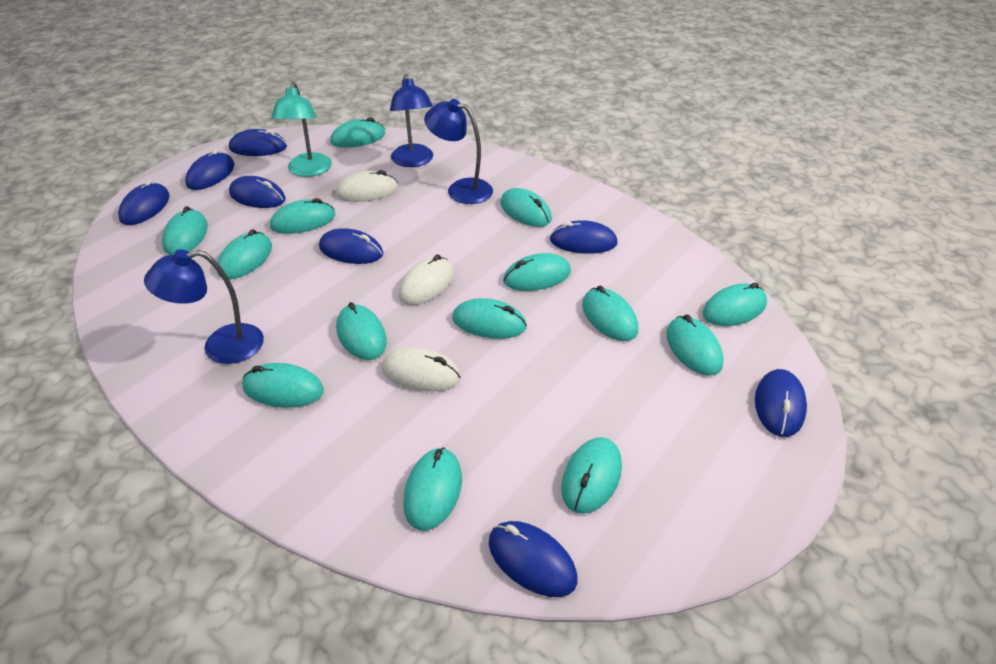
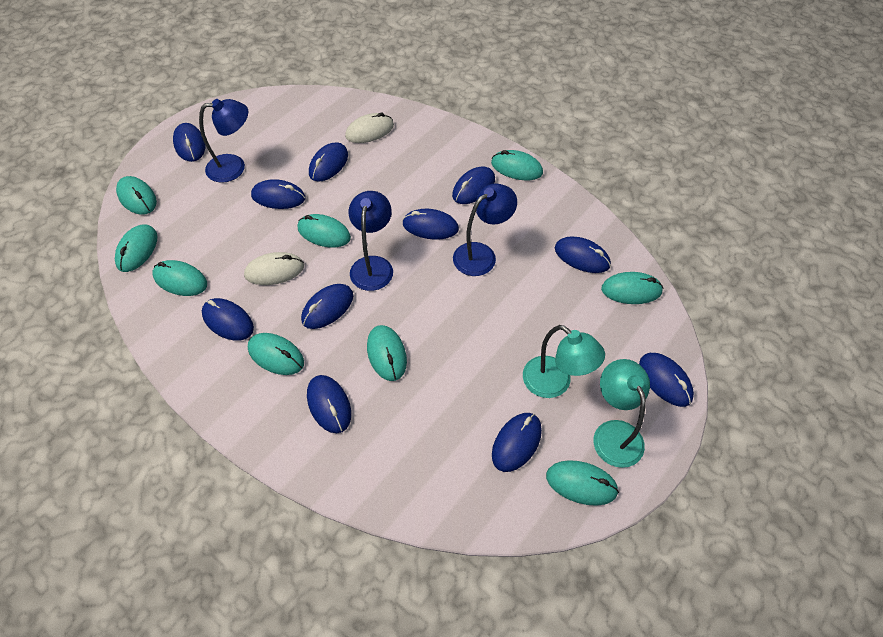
blue mouse: [118,180,170,225] [185,149,234,190] [229,129,287,156] [229,176,286,208] [319,228,383,264] [489,521,577,597] [550,220,618,254] [755,369,807,437] = 8 -> [173,123,205,162] [202,298,254,341] [251,179,305,209] [301,284,353,329] [307,375,351,433] [309,142,348,182] [402,209,459,240] [452,166,495,204] [492,413,542,472] [555,236,611,273] [639,353,694,407] = 11
turquoise lamp: [271,82,332,177] = 1 -> [523,325,605,398] [593,359,650,468] = 2
turquoise mouse: [162,206,208,255] [217,229,272,279] [242,363,324,408] [270,198,335,234] [330,117,385,147] [336,302,387,360] [403,447,462,531] [452,298,527,339] [500,188,552,227] [503,253,571,291] [561,437,622,514] [582,286,638,341] [666,315,723,376] [703,283,767,326] = 14 -> [115,224,157,272] [116,176,157,215] [153,260,207,296] [248,333,304,375] [298,214,351,248] [367,325,407,381] [491,150,543,180] [546,460,619,506] [601,272,664,304] = 9
white mouse: [336,170,398,202] [382,347,461,391] [398,255,454,305] = 3 -> [244,252,304,285] [345,113,394,143] = 2

